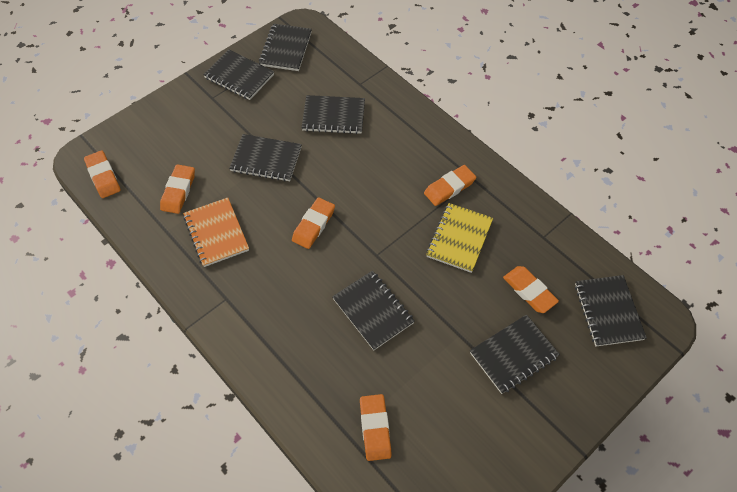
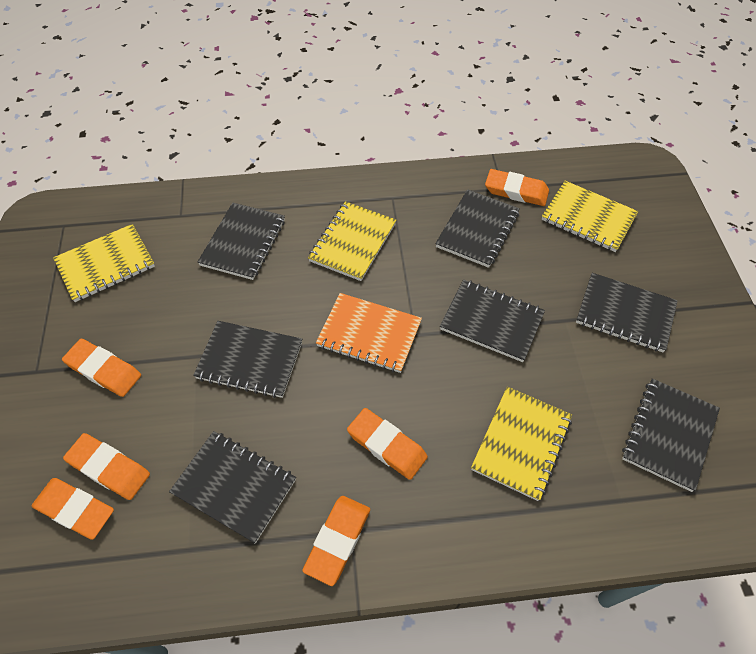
yellow notebook: [426,203,493,273] = 1 -> [53,224,155,302] [308,201,396,281] [471,386,572,501] [542,181,638,252] = 4

